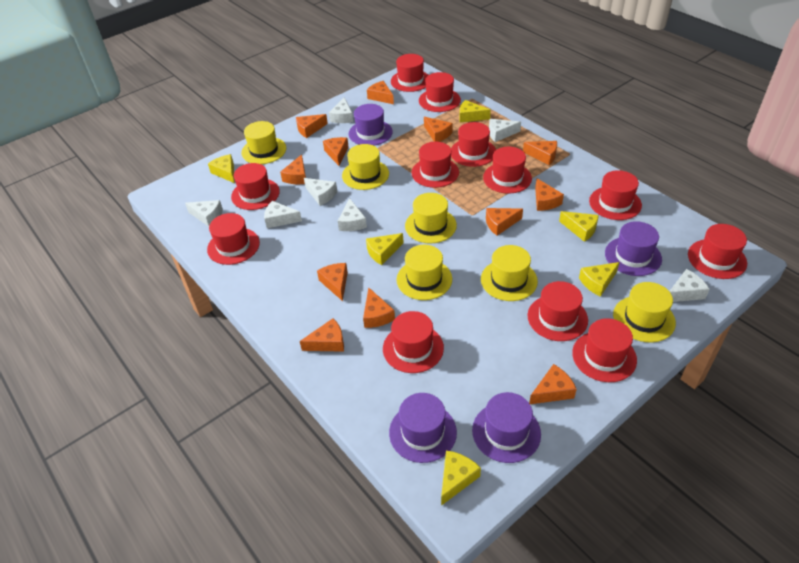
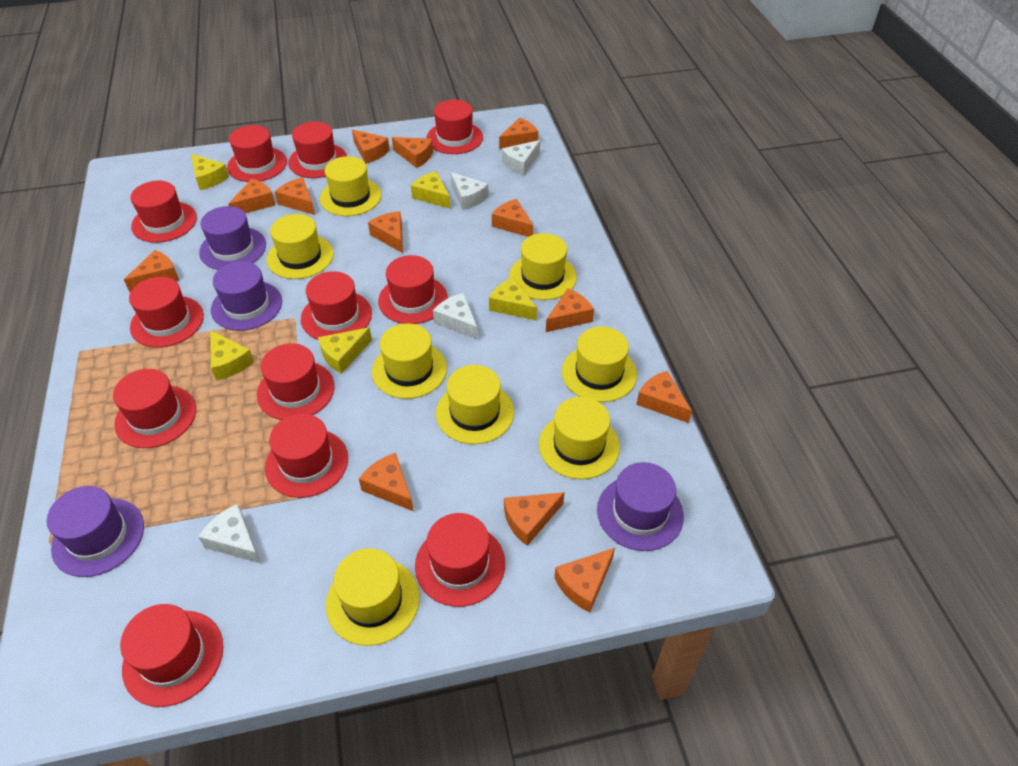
orange cheese: [280,154,306,184] [296,114,328,138] [300,318,344,352] [317,263,348,301] [323,137,349,166] [363,287,395,328] [367,81,394,104] [424,117,453,142] [486,208,523,235] [523,141,557,165] [529,364,577,404] [535,178,564,211] = 12 -> [124,250,179,292] [228,179,275,213] [275,177,315,215] [352,129,390,164] [359,453,414,511] [368,211,403,253] [392,137,433,168] [492,199,533,237] [499,117,538,150] [504,492,564,546] [546,289,594,332] [554,548,615,612] [636,371,692,423] = 13
white cheese: [185,200,223,227] [264,201,302,228] [304,178,337,206] [329,97,353,123] [338,198,367,231] [489,119,521,142] [669,269,710,302] = 7 -> [198,504,261,563] [433,293,478,340] [450,172,489,210] [502,140,540,175] = 4
yellow cheese: [208,154,235,183] [366,233,404,265] [441,451,481,506] [459,100,491,123] [559,211,599,242] [579,262,620,297] = 6 -> [191,154,229,190] [210,330,254,381] [318,327,372,374] [411,171,451,209] [489,277,537,321] = 5
yellow hat: [241,121,286,164] [342,144,389,190] [396,245,452,300] [405,193,457,244] [481,245,538,301] [613,282,676,342] = 6 -> [267,214,334,279] [320,156,381,216] [326,548,420,646] [372,323,447,399] [436,365,514,444] [509,233,577,300] [539,397,620,479] [562,327,637,402] = 8

